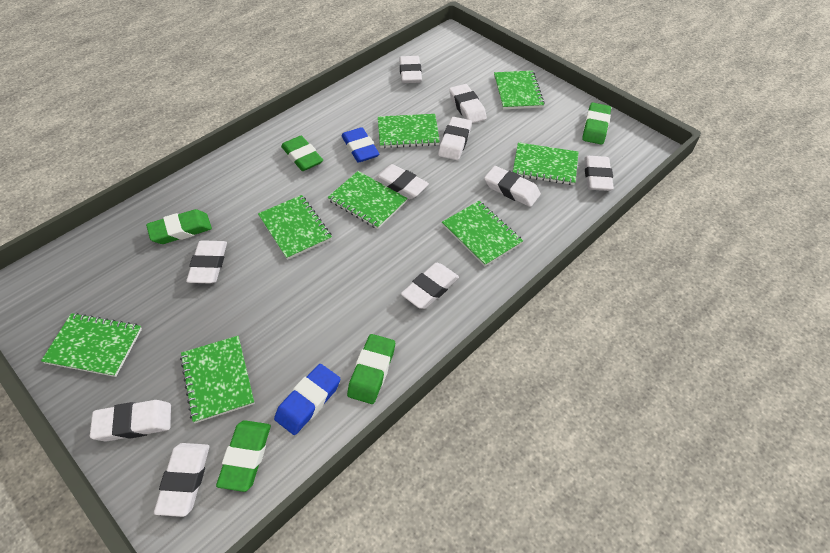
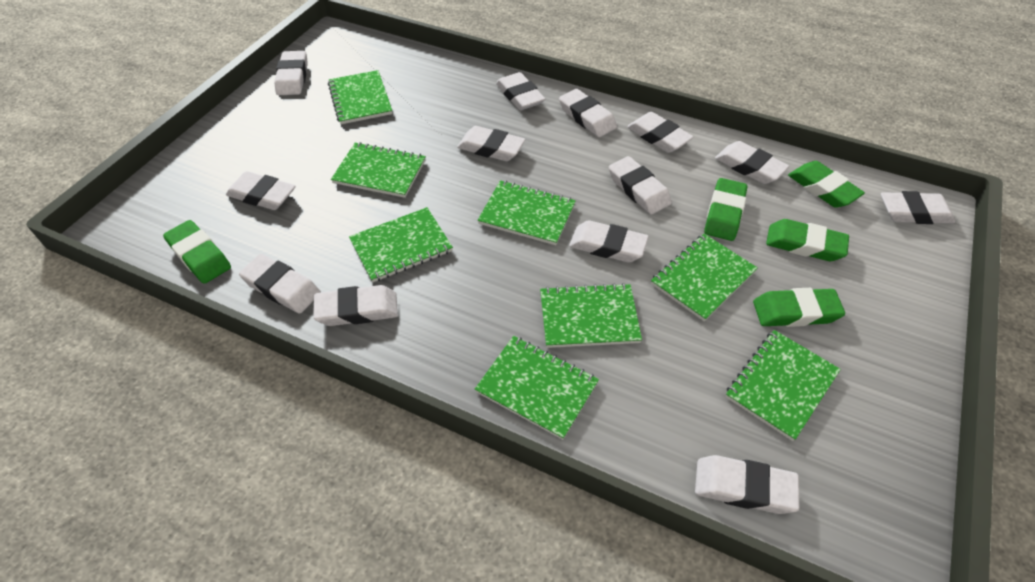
blue eraser: [274,364,340,435] [341,127,379,163] = 2 -> none = 0
white eraser: [90,400,171,441] [154,443,209,517] [186,240,227,283] [374,164,429,199] [399,56,422,83] [401,263,459,309] [438,117,472,160] [449,84,487,123] [484,166,541,207] [584,156,614,191] = 10 -> [226,171,296,210] [239,254,321,314] [274,51,308,95] [313,285,398,326] [457,126,525,161] [496,72,545,110] [559,89,617,137] [569,220,649,263] [609,156,672,215] [627,112,694,153] [695,455,799,514] [715,141,789,184] [881,191,955,224] = 13

